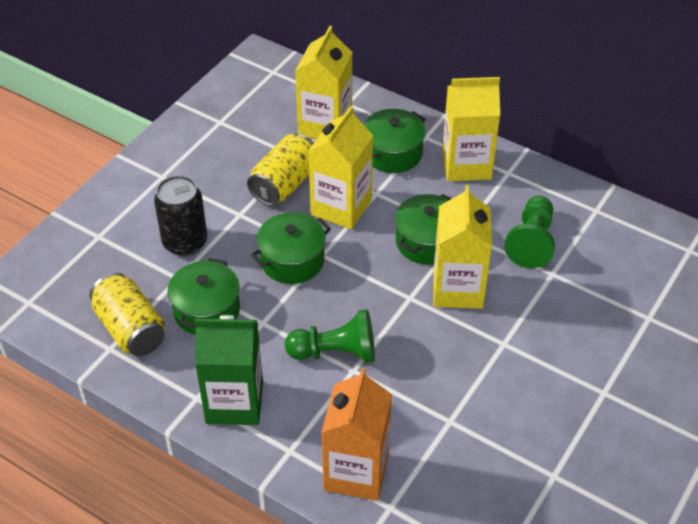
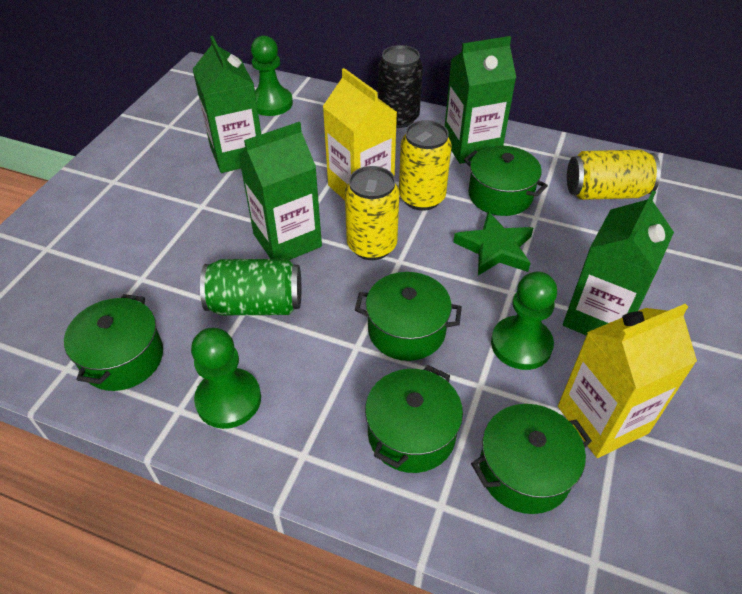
green can: none = 0 -> [200,259,301,315] = 1
green carton: [195,315,263,425] = 1 -> [193,36,261,173] [239,122,322,260] [445,36,516,164] [563,190,674,336] = 4
green pawn: [285,309,375,363] [504,196,555,268] = 2 -> [191,328,261,429] [251,35,293,116] [491,272,557,370] = 3
green pot: [168,258,240,335] [251,212,331,284] [364,109,426,173] [395,194,452,265] = 4 -> [64,294,163,391] [355,272,462,361] [365,365,463,473] [464,146,548,216] [471,404,592,514] = 5
green star: none = 0 -> [453,211,533,275] = 1
orange carton: [321,368,392,501] = 1 -> none = 0
yellow can: [90,273,165,356] [247,134,314,206] = 2 -> [345,166,400,260] [399,120,452,211] [567,150,661,200] = 3
yellow carton: [295,26,353,139] [308,106,373,230] [433,185,492,309] [442,77,500,181] = 4 -> [322,68,397,200] [558,304,697,458] = 2

